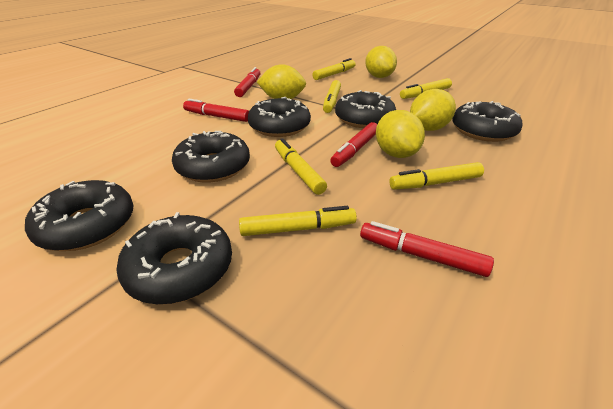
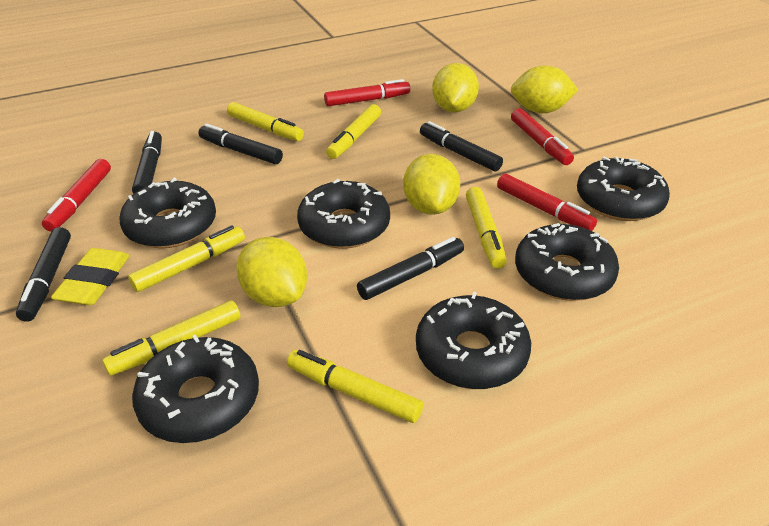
black marker: none = 0 -> [16,227,71,322] [132,131,162,194] [198,124,283,164] [357,237,464,300] [420,121,503,171] = 5
yellow eraser: none = 0 -> [51,248,130,305] = 1

